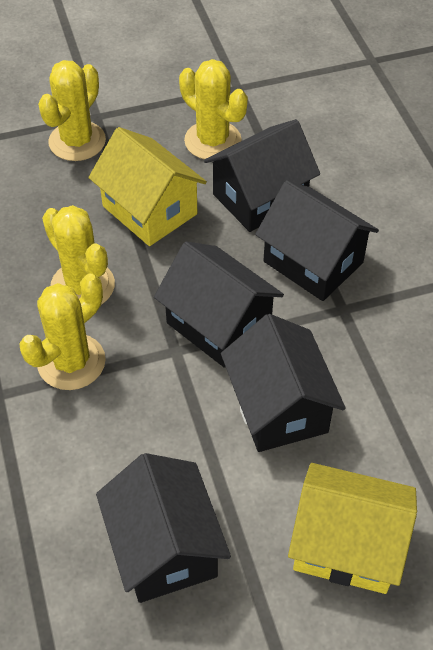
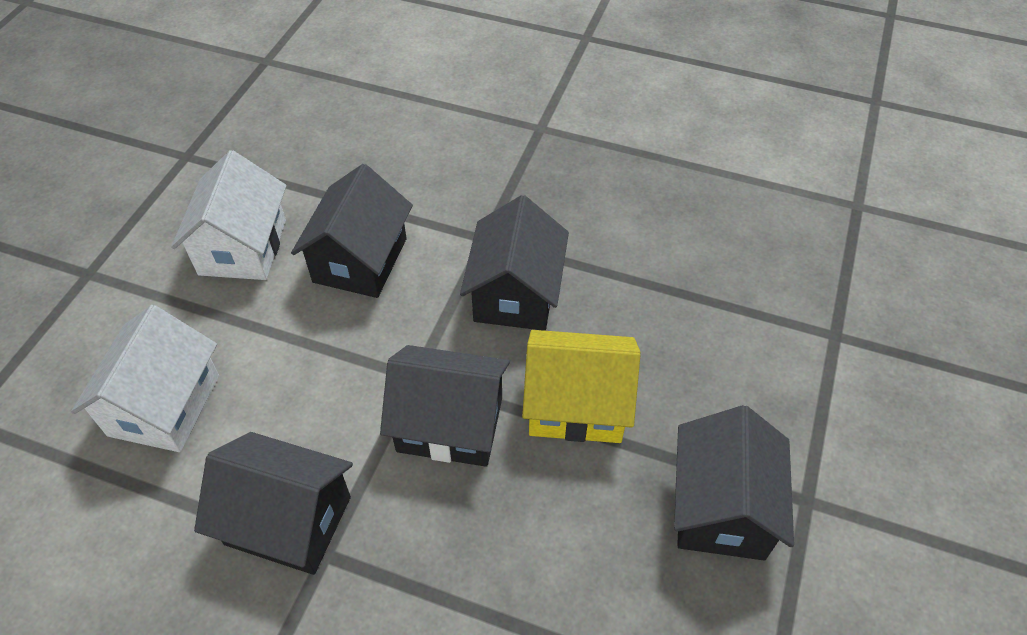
white house: none = 0 -> [71,305,219,452] [171,150,287,280] = 2
yellow cactus: [19,273,106,390] [38,60,106,161] [42,205,115,305] [179,59,248,160] = 4 -> none = 0
yellow house: [88,127,207,246] [288,463,417,594] = 2 -> [522,330,640,443] = 1

